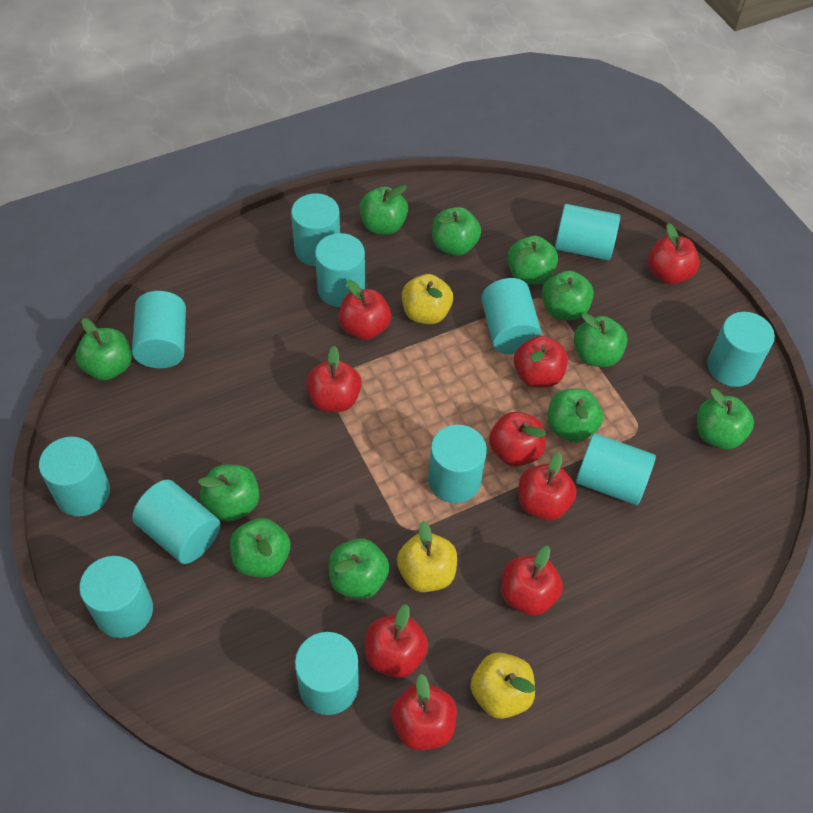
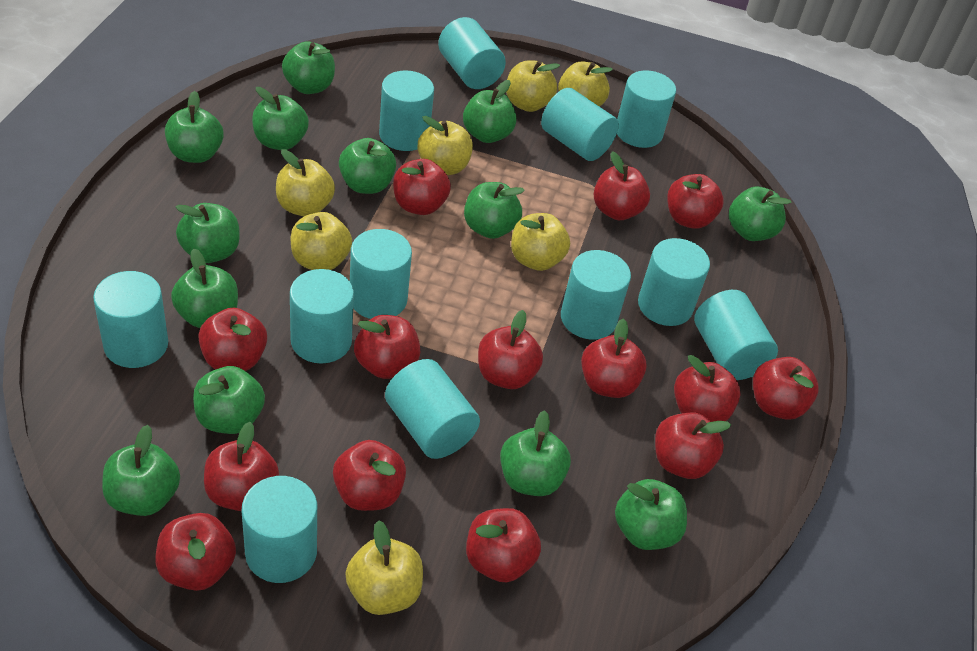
green apple: [75,318,132,380] [198,465,259,522] [230,518,291,577] [329,538,389,599] [359,185,408,235] [432,207,481,256] [508,236,558,285] [542,270,594,320] [547,388,603,442] [574,313,628,367] [697,388,754,449] = 11 -> [102,425,180,516] [165,91,223,163] [171,249,238,328] [176,203,240,263] [193,366,265,434] [252,87,309,150] [282,42,335,94] [339,138,396,194] [463,80,517,143] [464,182,525,239] [500,410,571,496] [615,479,687,550] [729,187,791,241] = 13
red apple: [306,346,362,412] [339,280,391,340] [365,604,428,678] [391,674,457,750] [489,412,546,467] [501,546,563,616] [514,336,568,388] [519,452,577,520] [648,223,700,284] = 9 -> [155,513,236,591] [198,308,267,371] [204,422,279,511] [333,440,406,511] [354,315,420,379] [393,159,451,215] [466,508,541,582] [478,310,543,389] [581,318,647,398] [594,151,650,220] [655,413,731,479] [667,174,724,229] [674,355,741,422] [753,357,818,419] = 14
yellow apple: [397,521,457,592] [402,274,453,324] [470,652,535,719] = 3 -> [276,149,335,216] [291,212,352,270] [345,520,423,615] [418,116,473,175] [506,60,560,112] [511,213,570,271] [558,61,613,107] = 7

